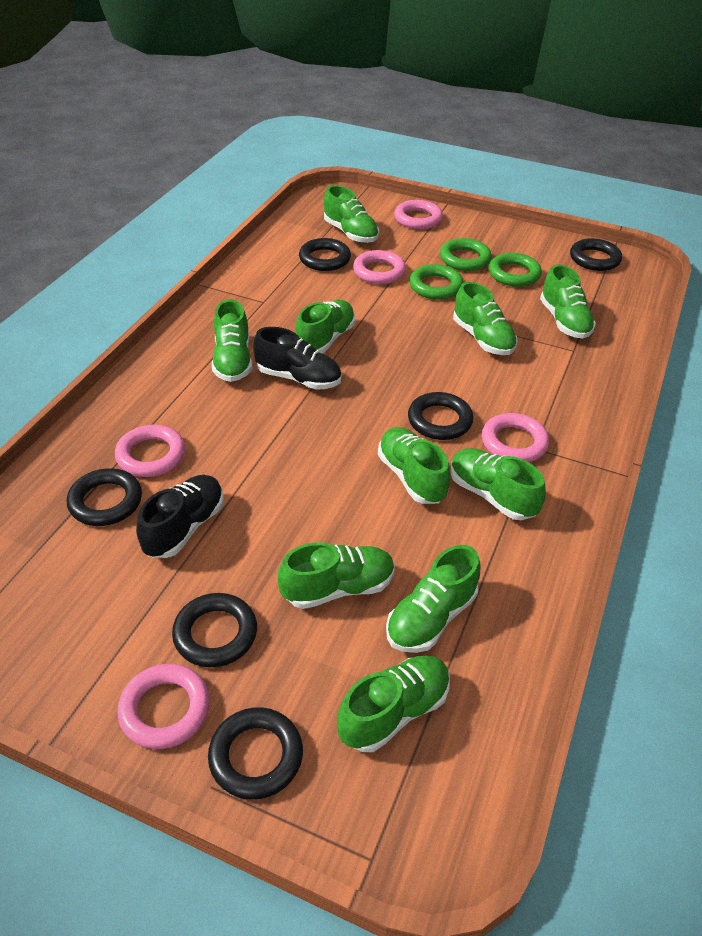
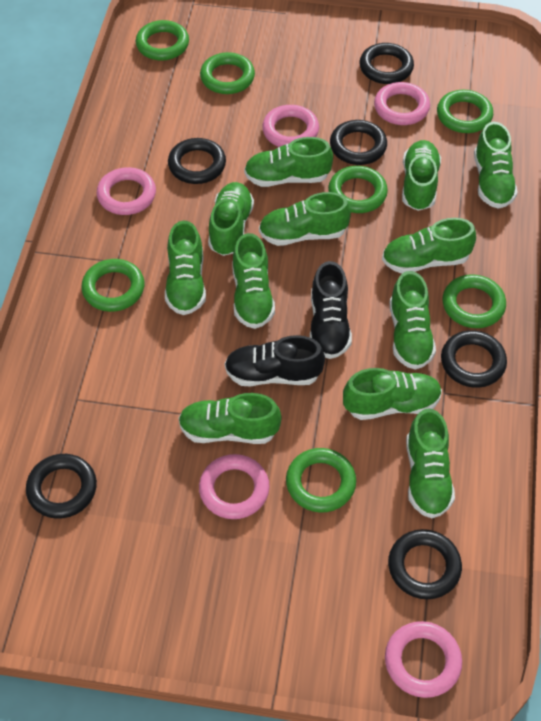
green ring: [409,264,464,300] [440,238,492,271] [489,253,542,287] = 3 -> [81,259,145,312] [136,20,189,61] [200,52,255,94] [286,448,356,513] [328,166,388,213] [437,90,493,133] [442,274,506,328] = 7
green shoe: [212,299,253,382] [278,542,395,609] [295,300,355,354] [324,185,379,243] [337,655,450,752] [378,427,450,504] [386,545,480,653] [450,448,546,520] [453,282,518,355] [540,265,596,338] = 10 -> [165,220,206,315] [178,393,282,444] [208,182,254,256] [232,233,275,329] [244,137,333,187] [259,192,351,246] [343,368,442,420] [382,218,476,274] [390,271,436,370] [402,140,441,211] [406,408,455,518] [474,122,518,209] = 12

